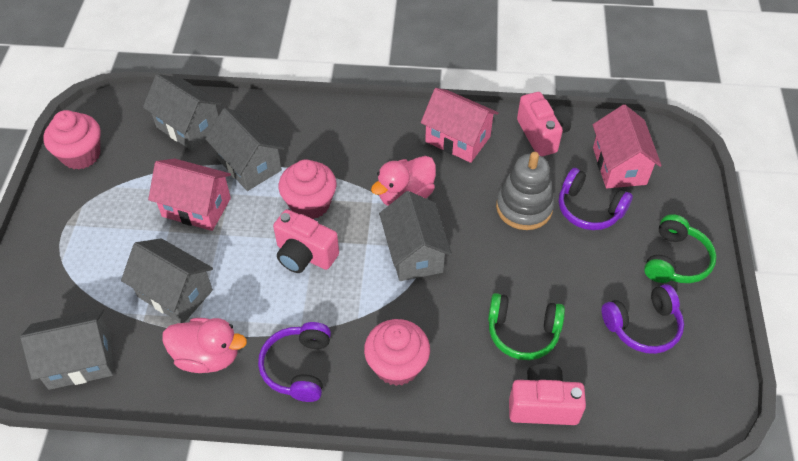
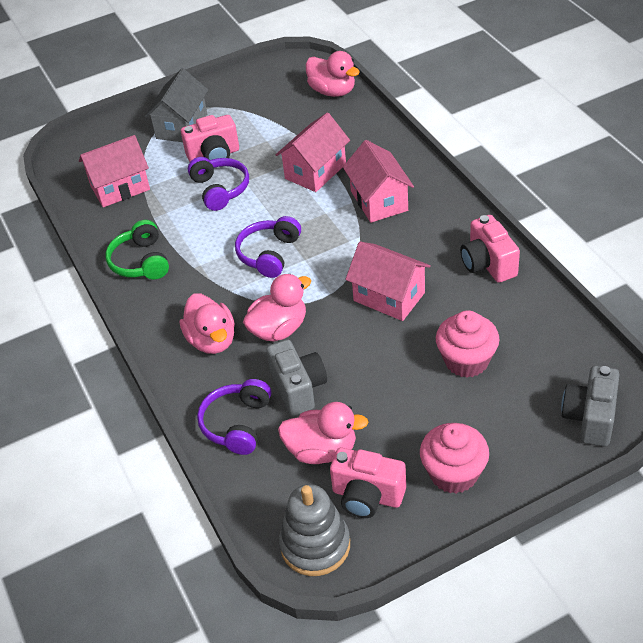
green headphones: [488,293,565,360] [644,214,717,283] = 2 -> [105,220,169,279] = 1
grey camera: none = 0 -> [266,340,327,416] [561,366,619,447] = 2
grey house: [20,309,113,390] [121,238,213,323] [143,74,222,151] [205,108,285,191] [379,191,452,281] = 5 -> [145,68,208,142] = 1
pink cupcake: [43,110,100,170] [279,159,336,219] [364,319,430,386] = 3 -> [420,423,489,494] [436,310,500,378] = 2
pink duck: [162,318,247,373] [371,156,436,206] = 2 -> [180,293,235,354] [243,274,311,342] [278,402,369,464] [306,51,360,97] = 4
pink house: [148,159,231,231] [421,88,499,163] [593,105,662,188] = 3 -> [79,135,150,207] [276,112,350,192] [343,140,414,223] [345,242,431,321] = 4

